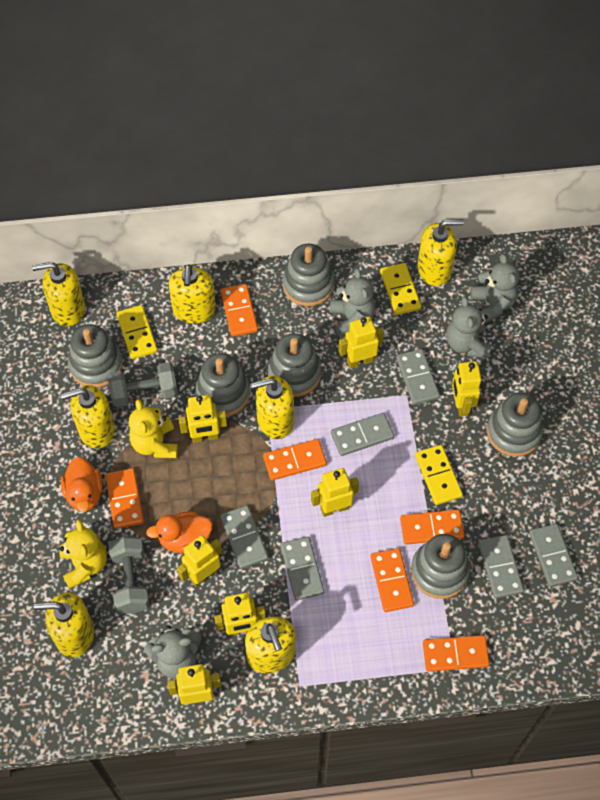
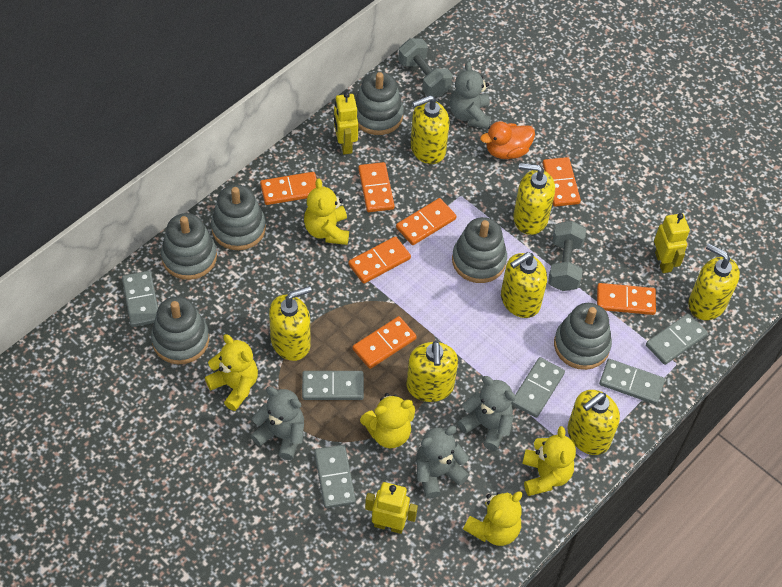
orange domino: [105,468,144,529] [221,284,258,337] [263,439,327,480] [370,548,414,612] [400,509,464,545] [423,635,490,672] = 6 -> [260,172,317,205] [348,236,411,284] [353,316,417,369] [358,162,395,212] [396,198,456,245] [542,157,581,207] [597,283,656,315] = 7
orange duck: [61,457,103,512] [146,511,213,553] = 2 -> [480,121,535,159] = 1
yellow domino: [116,305,158,359] [380,263,421,315] [415,445,463,505] = 3 -> none = 0
yellow robot: [167,664,222,705] [177,535,222,587] [178,395,227,443] [214,593,266,636] [311,468,359,517] [338,317,384,369] [452,361,481,416] = 7 -> [334,92,359,154] [365,482,418,534] [654,213,690,273] = 3
yellow teddy bear: [60,520,107,589] [129,399,178,458] = 2 -> [205,334,258,411] [304,178,349,245] [360,393,415,448] [463,491,522,546] [522,426,576,496] = 5

